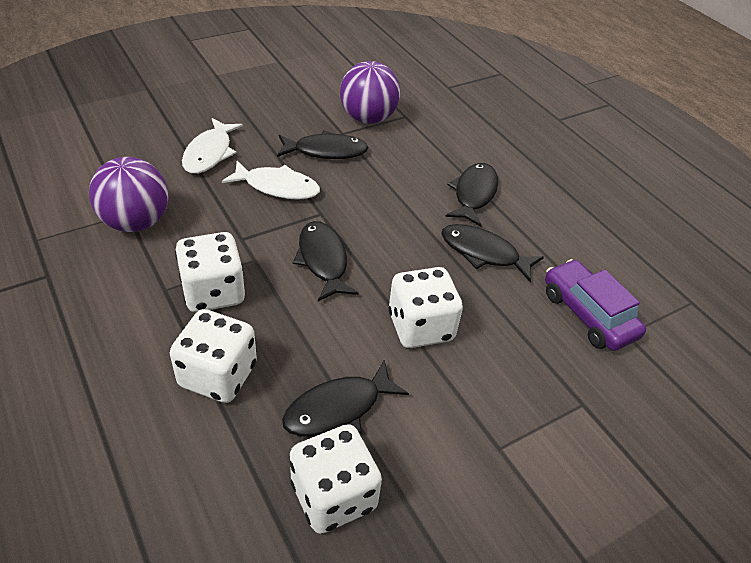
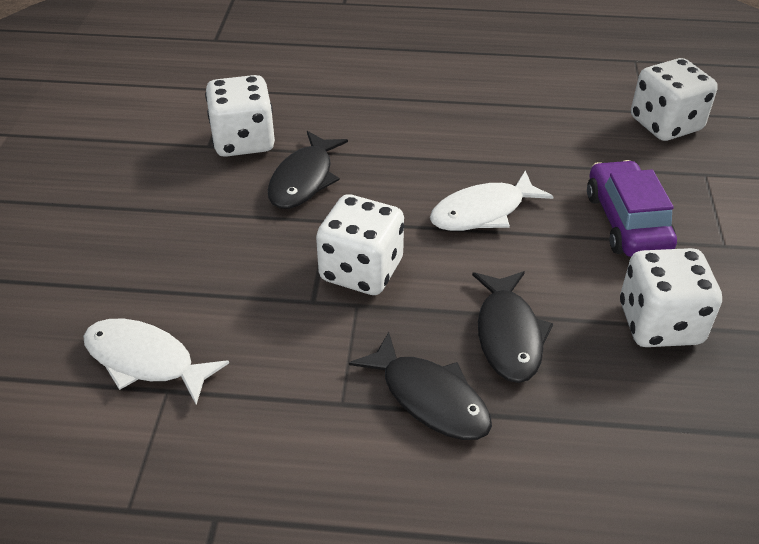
black fish: [277,130,369,159] [282,360,409,436] [293,221,359,301] [441,224,544,282] [445,163,498,226] = 5 -> [268,131,348,209] [349,332,492,440] [472,271,553,383] = 3
purple ball: [89,157,168,232] [340,61,400,124] = 2 -> none = 0

